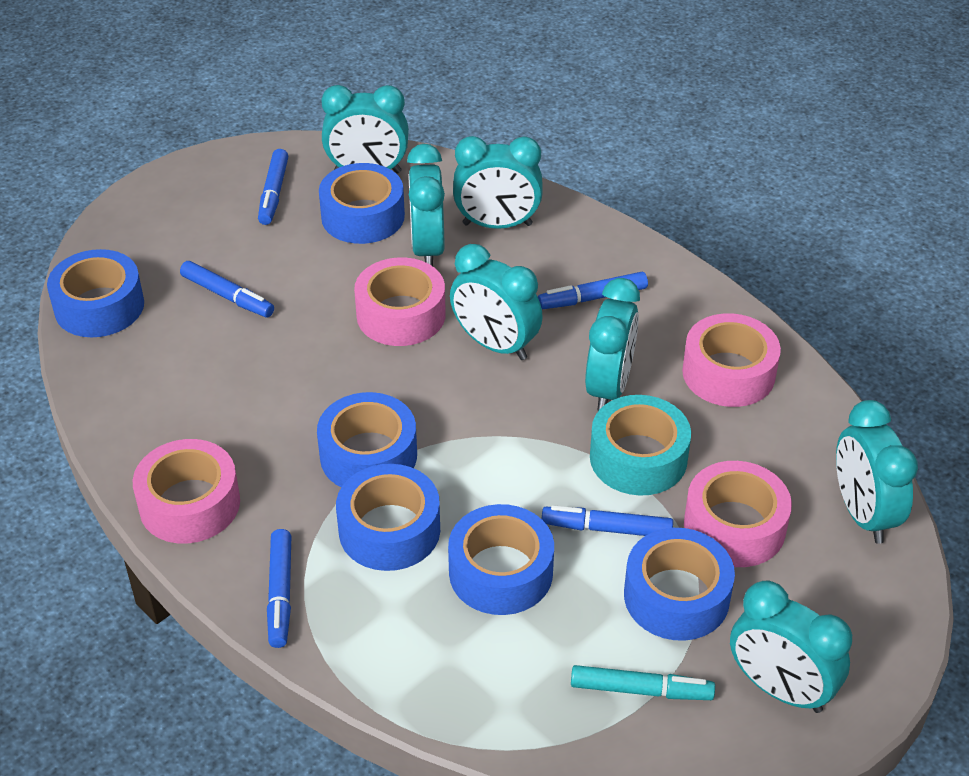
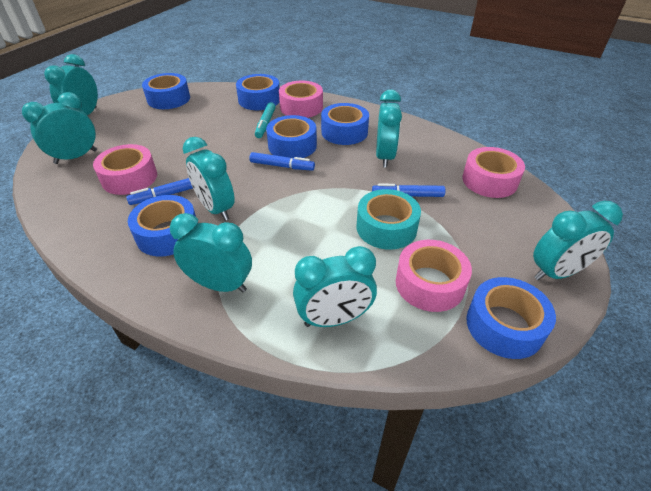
blue marker: [180,261,274,317] [258,149,288,225] [267,529,291,648] [538,272,648,309] [542,505,673,536] = 5 -> [126,178,193,205] [249,152,315,171] [372,184,446,197] = 3

